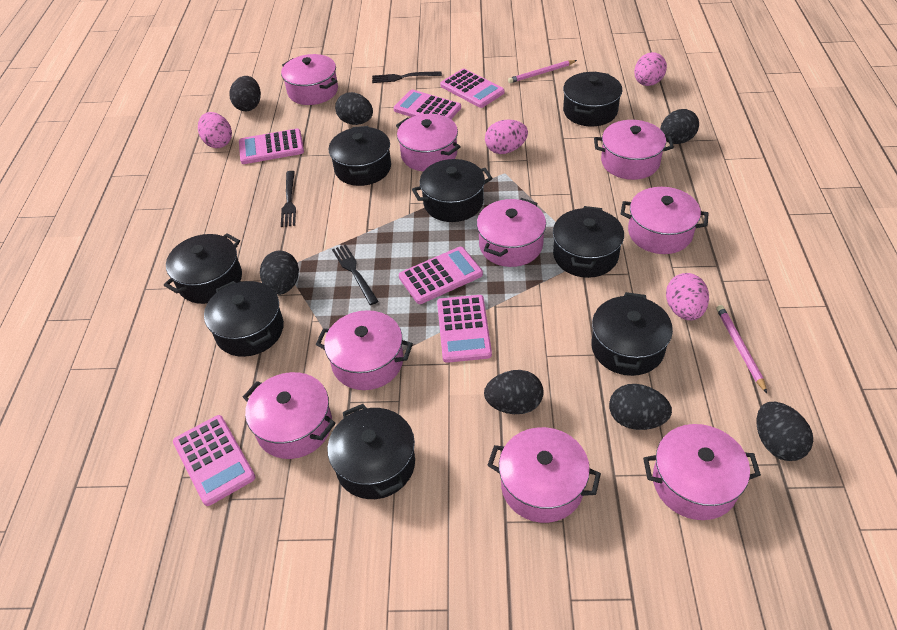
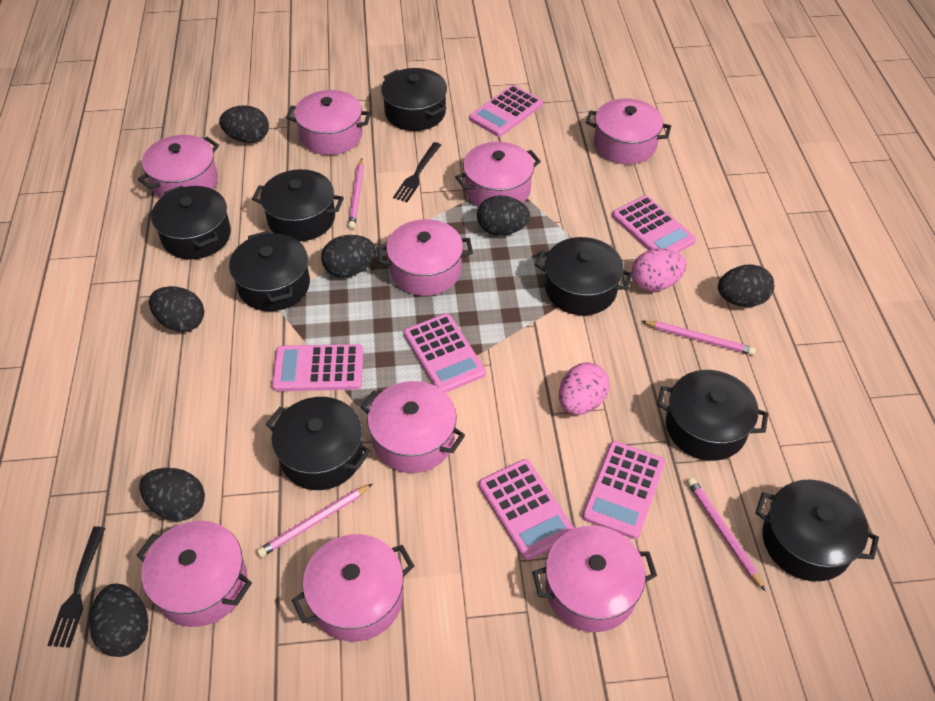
black fork: [281,171,296,227] [332,244,378,305] [372,71,442,83] = 3 -> [47,526,105,648] [393,142,441,202] = 2
pink egg: [198,112,232,148] [485,119,528,154] [634,52,667,86] [666,273,709,320] = 4 -> [559,362,609,415] [632,248,687,291] = 2
pink pencil: [508,60,577,83] [717,305,767,393] = 2 -> [257,484,372,557] [348,158,364,229] [642,321,756,355] [687,478,765,591] = 4

